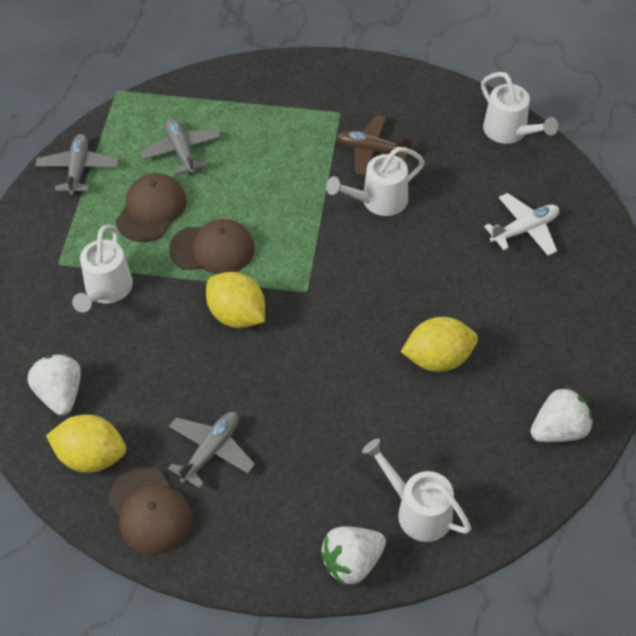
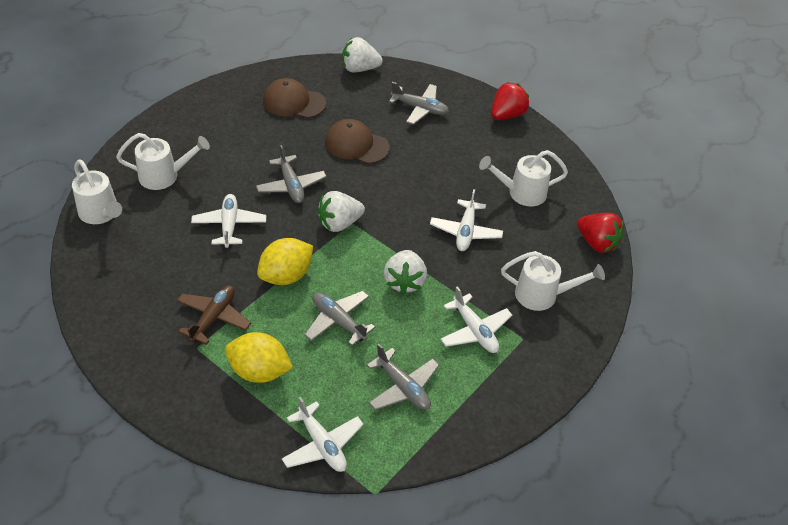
brown cap: [108,467,193,555] [116,173,187,242] [169,219,255,274] = 3 -> [263,78,326,118] [325,119,390,164] = 2
grey plane: [35,134,119,195] [140,118,221,175] [168,412,255,488] = 3 -> [256,145,327,203] [304,291,375,346] [367,344,439,410] [389,82,449,125] = 4
red strawberry: none = 0 -> [491,82,529,120] [577,213,624,253] = 2
white plane: [484,193,559,256] = 1 -> [191,194,266,248] [282,397,364,472] [430,189,503,251] [440,286,512,353] = 4
yellow lemon: [46,414,126,473] [206,272,265,328] [401,317,478,372] = 3 -> [225,332,293,383] [257,238,313,285] = 2

